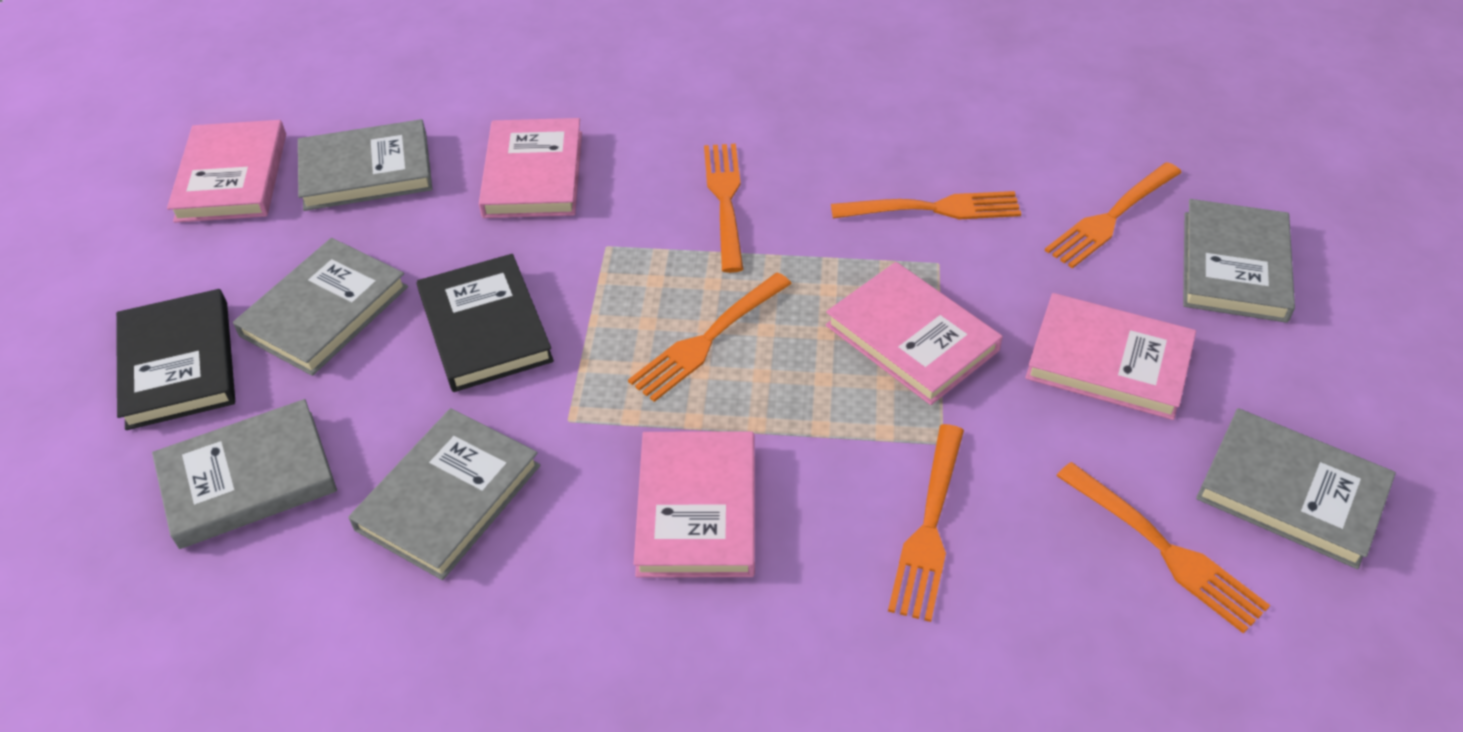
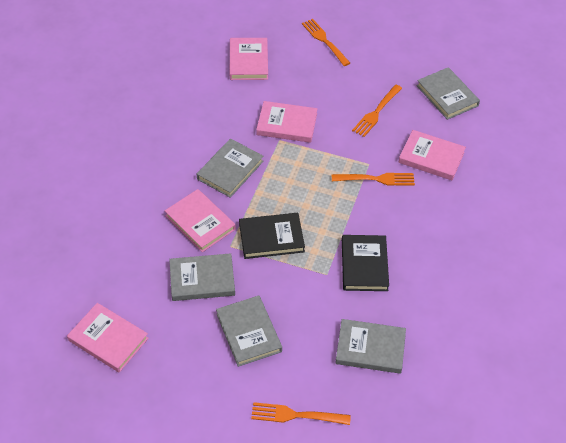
grey book: [152,399,337,549] [233,238,408,376] [298,119,432,211] [348,408,540,580] [1183,199,1295,323] [1196,408,1396,569] = 6 -> [169,253,235,301] [197,139,263,198] [216,295,282,367] [335,319,406,374] [416,67,480,120] = 5
orange fork: [628,272,792,402] [704,144,744,273] [831,191,1021,219] [888,424,964,622] [1044,162,1182,269] [1056,462,1270,634] = 6 -> [251,402,351,425] [302,19,350,66] [332,173,415,186] [352,85,402,137] = 4

